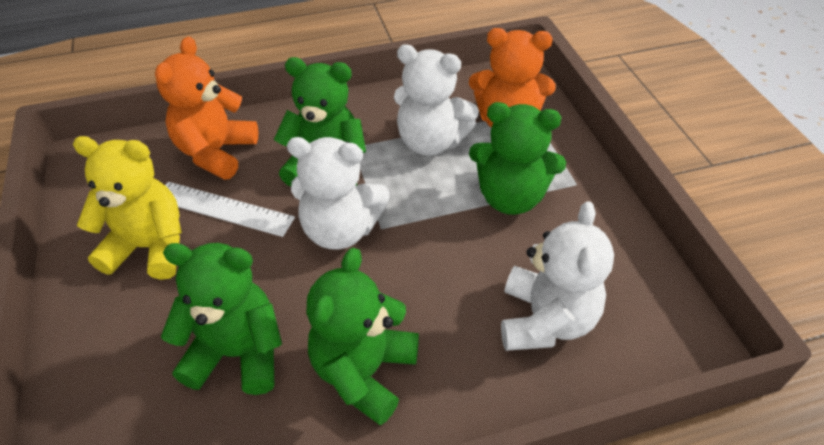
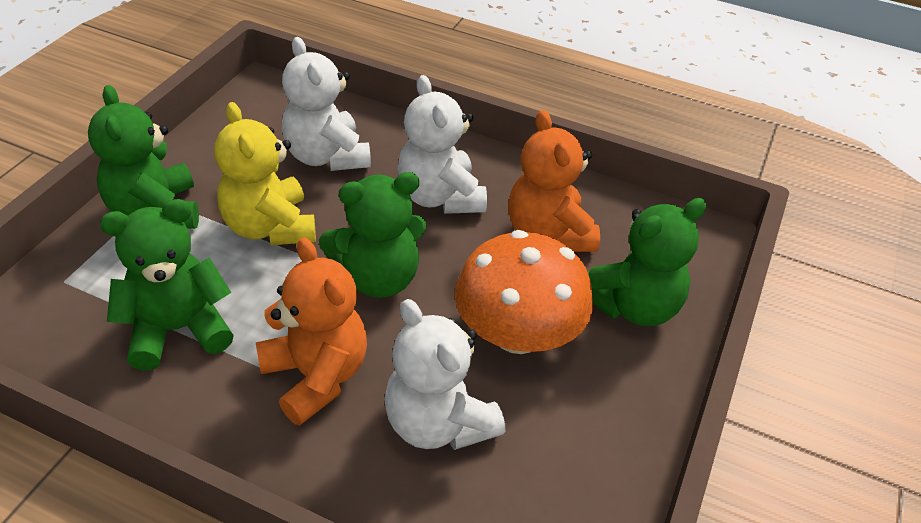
orange mushroom: none = 0 -> [455,230,593,354] = 1
white ruler: [165,182,295,237] = 1 -> none = 0

